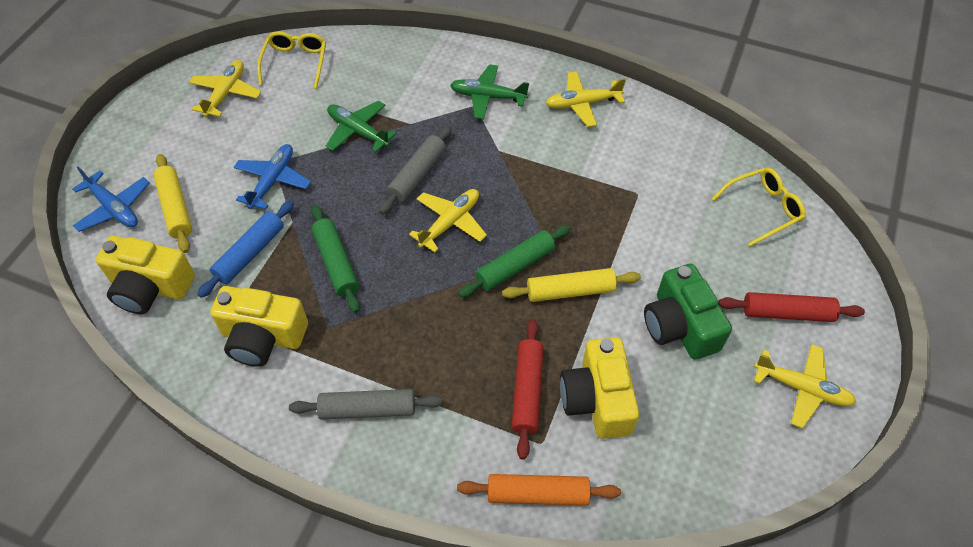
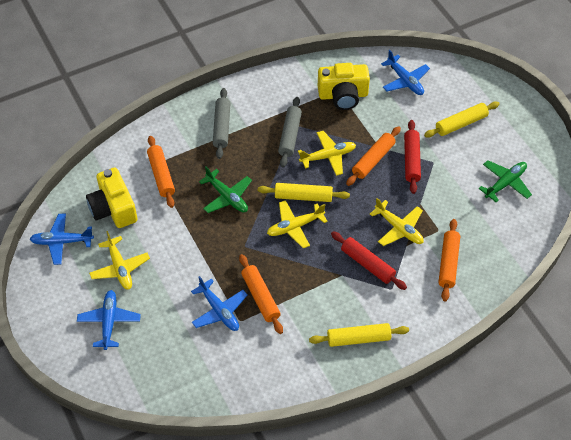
blue plane: [72,166,150,232] [234,144,311,210] = 2 -> [30,213,94,265] [77,290,141,350] [191,276,247,331] [381,50,430,95] = 4
blue rolling pin: [197,200,294,298] = 1 -> none = 0
green camera: [644,264,732,360] = 1 -> none = 0
green rolling pin: [311,205,360,313] [458,225,571,297] = 2 -> none = 0
orange rolling pin: [457,474,621,506] = 1 -> [147,136,175,208] [239,254,283,334] [346,126,401,186] [438,219,460,301] = 4
yellow camera: [96,236,195,314] [210,286,308,367] [560,337,639,439] = 3 -> [86,168,137,228] [318,63,370,110] = 2
yellow glasses: [257,31,326,89] [712,168,805,247] = 2 -> none = 0
yellow rolling pin: [153,154,192,253] [502,268,641,302] = 2 -> [258,183,350,202] [309,323,409,347] [424,101,500,138] = 3

